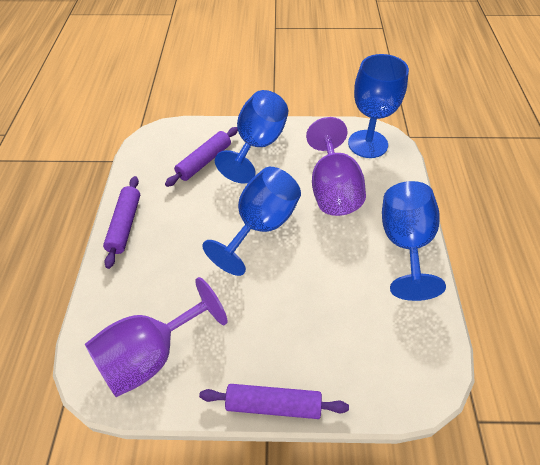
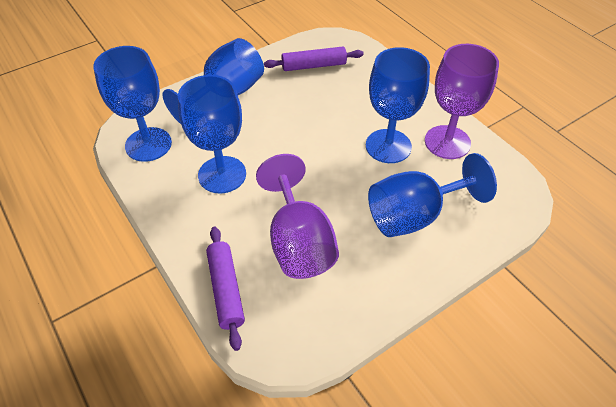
blue goblet: [202,167,301,276] [215,90,288,184] [348,54,409,158] [382,181,446,301] = 4 -> [93,46,172,162] [162,38,264,124] [178,75,246,193] [366,47,430,163] [368,153,497,237] = 5
purple rolling pin: [103,176,140,269] [165,127,238,187] [199,384,349,419] = 3 -> [206,227,245,351] [264,47,364,71] = 2

